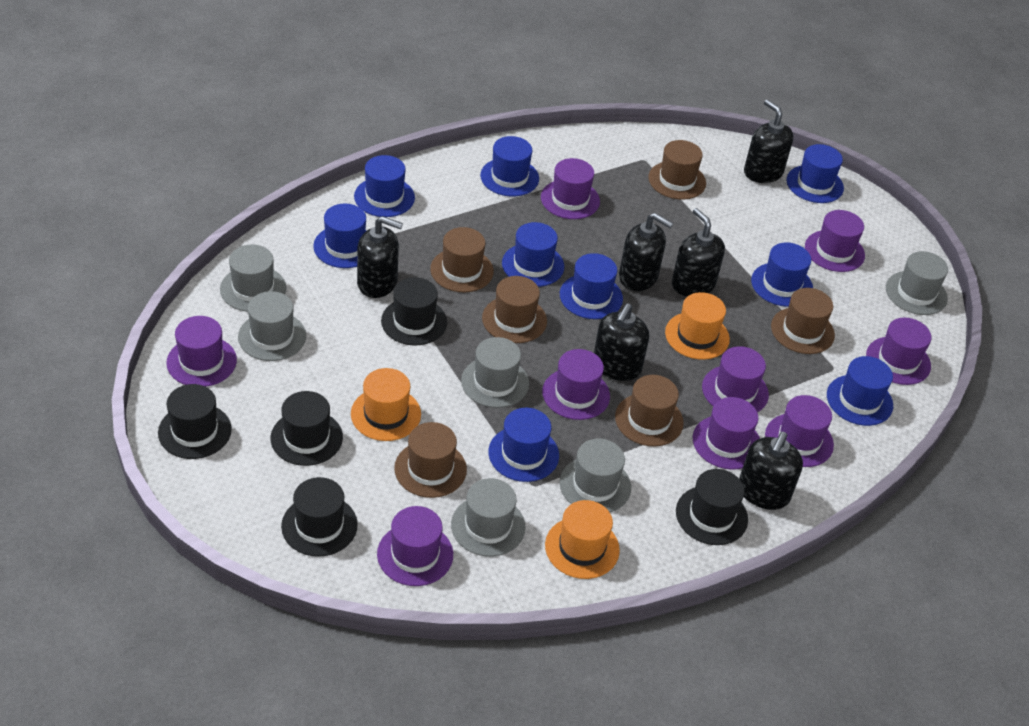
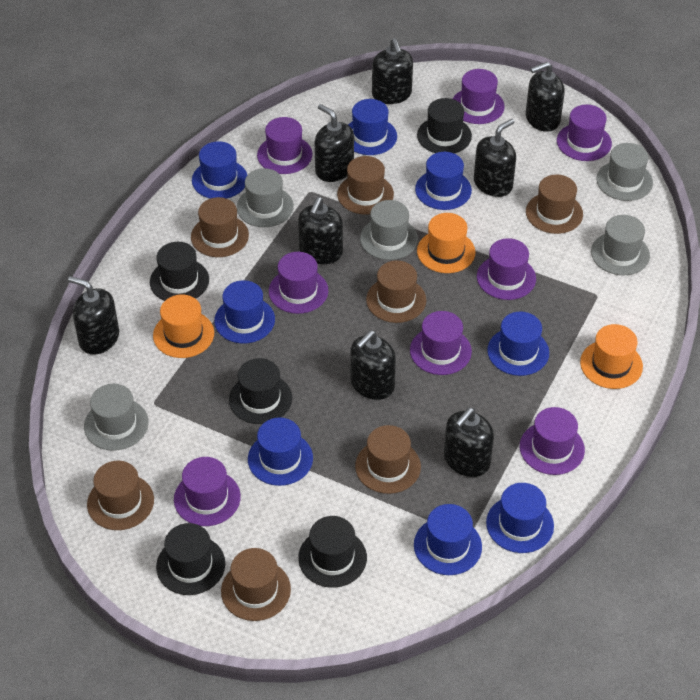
black soap dispenser: [357,216,403,298] [594,303,649,381] [619,213,673,291] [672,208,725,297] [739,432,803,510] [744,99,793,183] = 6 -> [68,276,119,355] [298,197,343,264] [314,104,354,182] [350,330,396,400] [372,38,413,104] [444,408,494,477] [474,119,516,197] [526,62,565,132] = 8
blue hat: [313,204,367,268] [354,155,415,217] [480,136,539,196] [488,408,559,482] [502,222,564,287] [560,253,623,319] [751,242,813,307] [786,144,844,203] [827,356,893,426] = 9 -> [192,141,247,199] [214,280,275,344] [248,417,313,486] [348,99,397,155] [414,504,482,575] [415,152,472,210] [486,483,554,553] [487,312,549,376] = 8
brown hat: [394,422,467,498] [430,227,494,292] [482,276,547,343] [615,375,684,446] [648,140,706,200] [771,288,835,354] = 6 -> [87,461,154,530] [191,197,249,257] [221,548,291,621] [337,156,394,214] [355,425,421,494] [366,260,426,323] [526,175,583,234] = 7
grey hat: [220,244,286,312] [238,291,306,361] [451,478,526,557] [461,337,529,408] [559,439,631,512] [886,251,948,315] = 6 -> [84,384,149,451] [237,168,294,227] [360,200,418,260] [591,215,650,275] [596,143,653,201] = 5
purple hat: [166,316,237,387] [377,506,453,586] [541,158,600,219] [542,349,610,420] [693,397,760,470] [702,346,769,412] [765,395,834,467] [805,210,865,272] [866,318,931,385] = 9 -> [174,457,241,526] [257,117,312,174] [269,252,328,314] [410,311,472,375] [453,69,505,124] [477,238,536,300] [520,407,585,475] [557,104,612,161] = 8

